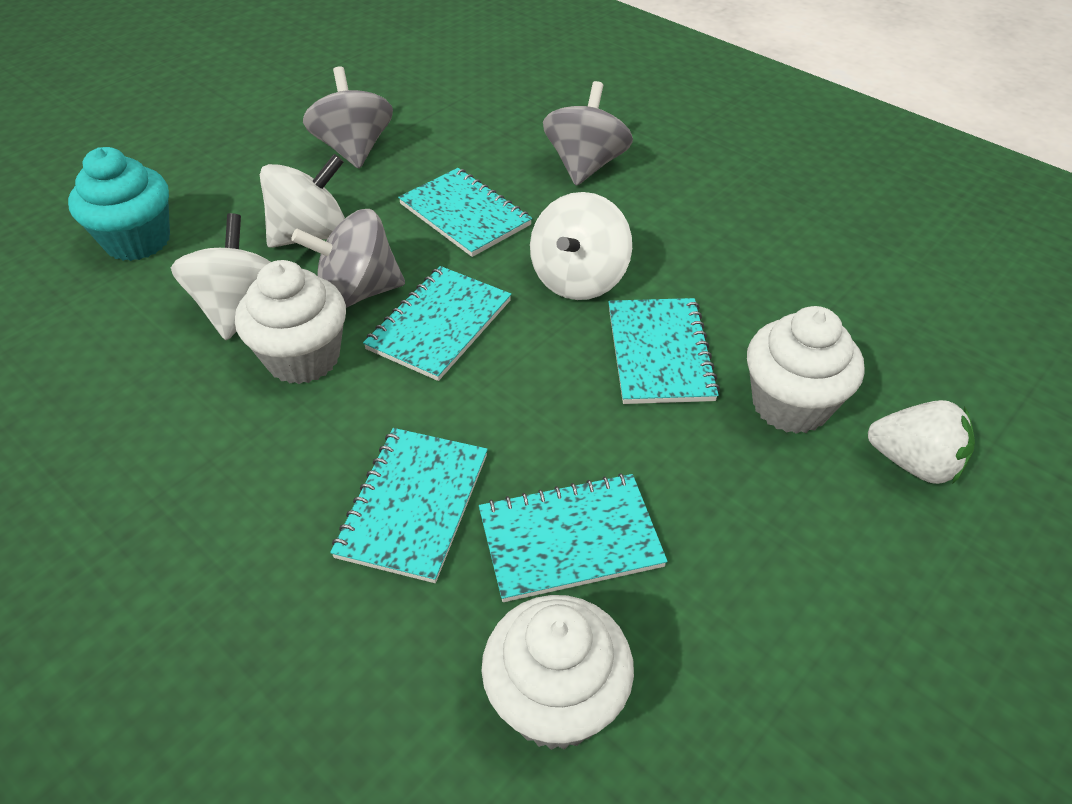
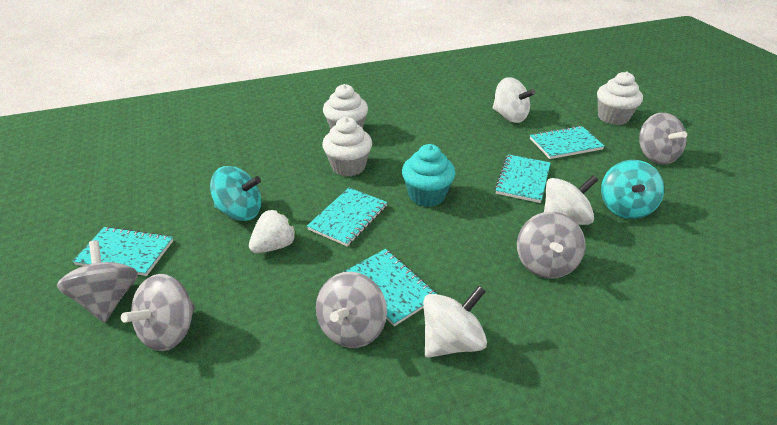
grey spinning top: [291,209,405,308] [303,66,393,169] [543,81,633,186] = 3 -> [57,240,138,323] [121,274,195,351] [316,272,387,348] [517,212,586,278] [639,112,687,164] = 5
turquoise spinning top: none = 0 -> [210,166,262,221] [601,160,664,219] = 2

